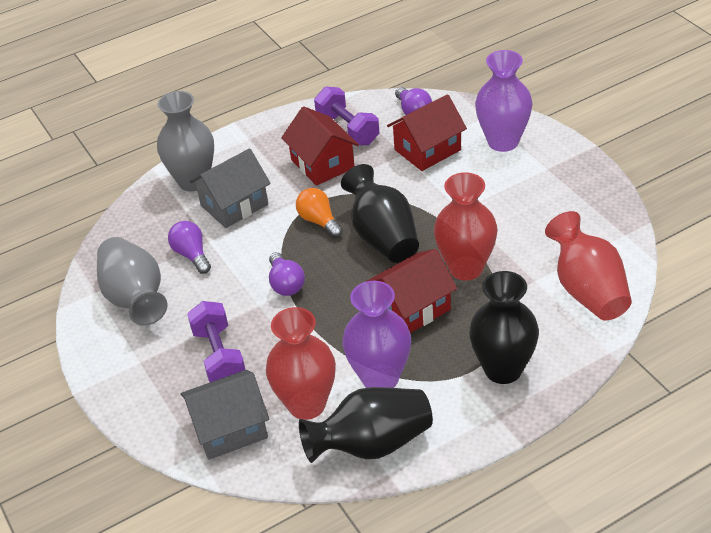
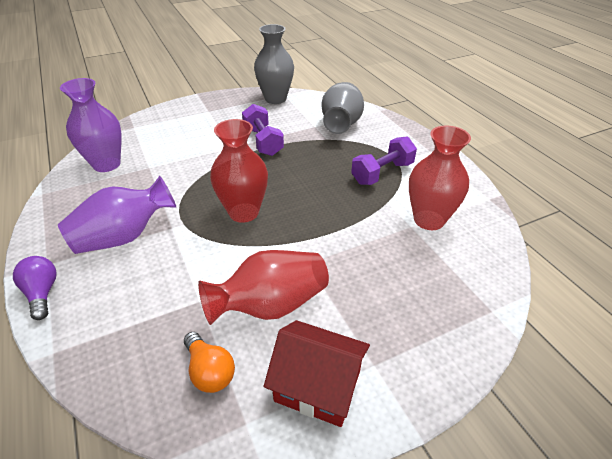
black vase: [299,387,433,463] [341,164,419,263] [469,271,539,384] = 3 -> none = 0
grey house: [181,370,269,460] [190,148,271,228] = 2 -> none = 0
purple light bulb: [168,221,211,274] [269,252,305,296] [395,87,432,115] = 3 -> [13,256,57,320] = 1
red house: [281,106,359,186] [366,249,457,333] [387,94,467,171] = 3 -> [264,320,370,427] = 1

